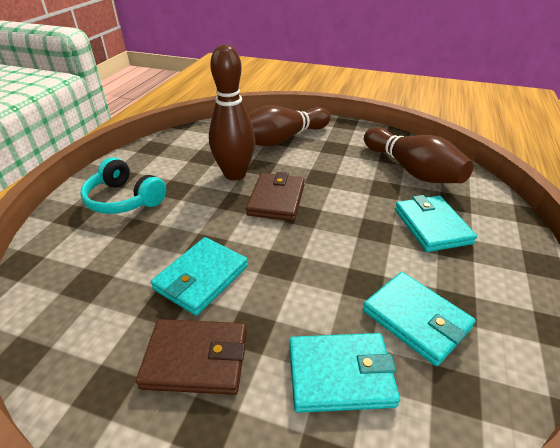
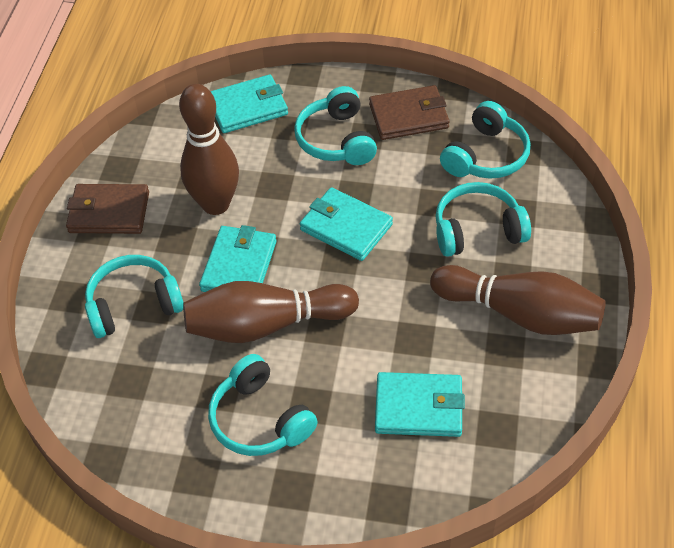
turquoise headphones: [80,157,166,214] = 1 -> [85,255,183,338] [208,354,318,456] [294,86,377,165] [435,182,531,257] [440,101,531,179] = 5

